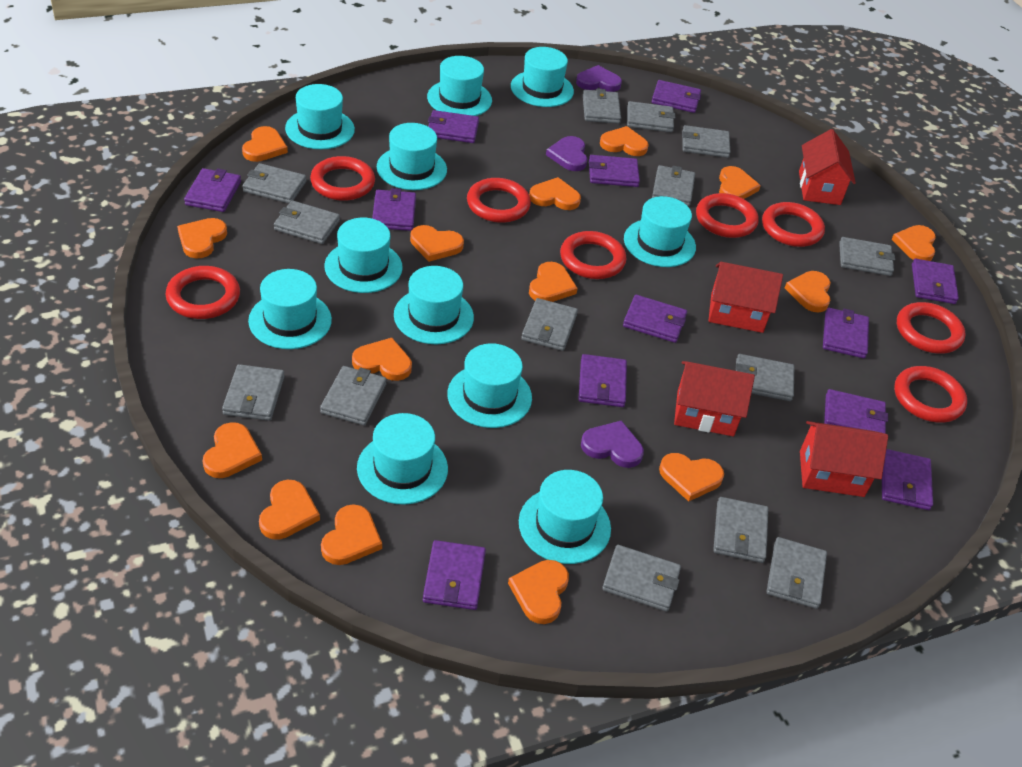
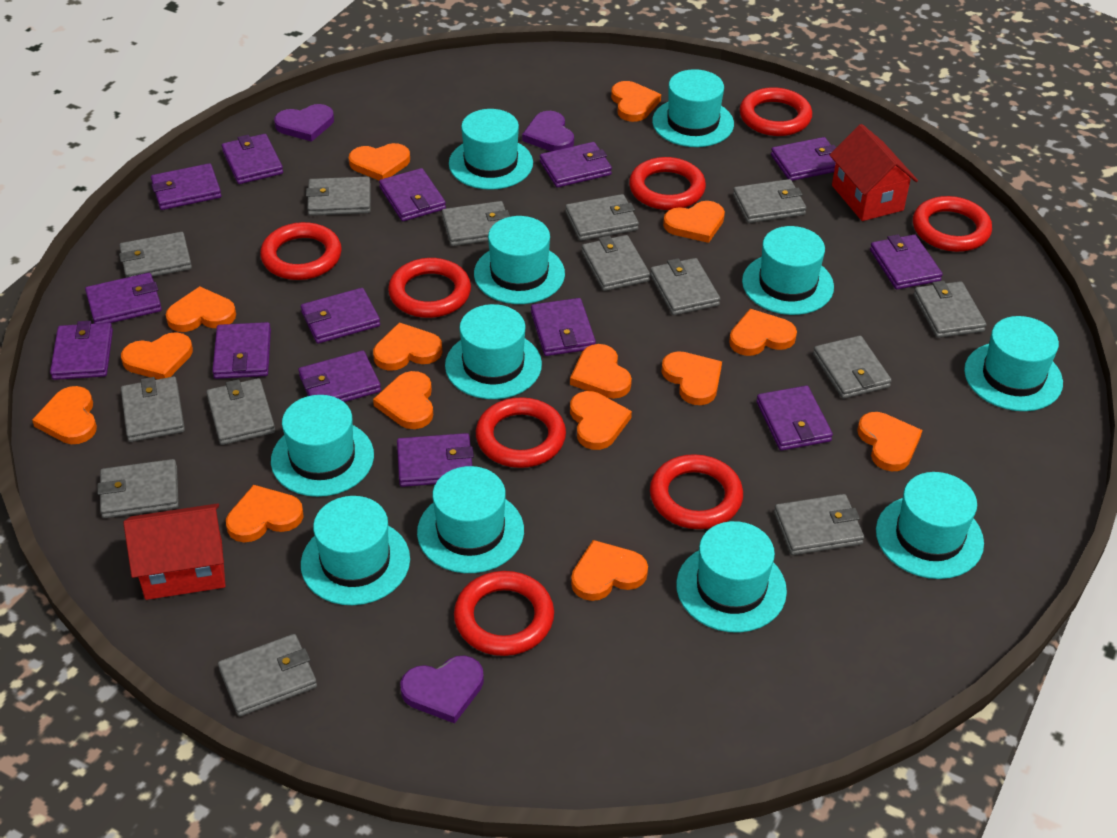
purple wallet: [184,168,241,212] [372,188,416,231] [423,540,486,610] [428,110,479,143] [578,354,627,407] [589,155,640,187] [623,295,687,343] [652,80,701,113] [823,308,869,358] [824,389,888,434] [882,449,933,510] [912,259,959,304] = 12 -> [50,321,113,380] [85,273,162,324] [151,163,221,210] [212,322,271,379] [222,134,283,184] [298,350,381,402] [301,288,380,344] [379,168,446,221] [397,433,474,487] [531,298,596,356] [540,142,612,188] [756,386,833,451] [771,137,836,181] [870,235,943,289] = 14
red house: [674,361,755,436] [708,262,783,333] [799,129,856,205] [800,421,888,497] = 4 -> [124,503,226,600] [830,124,918,221] = 2

